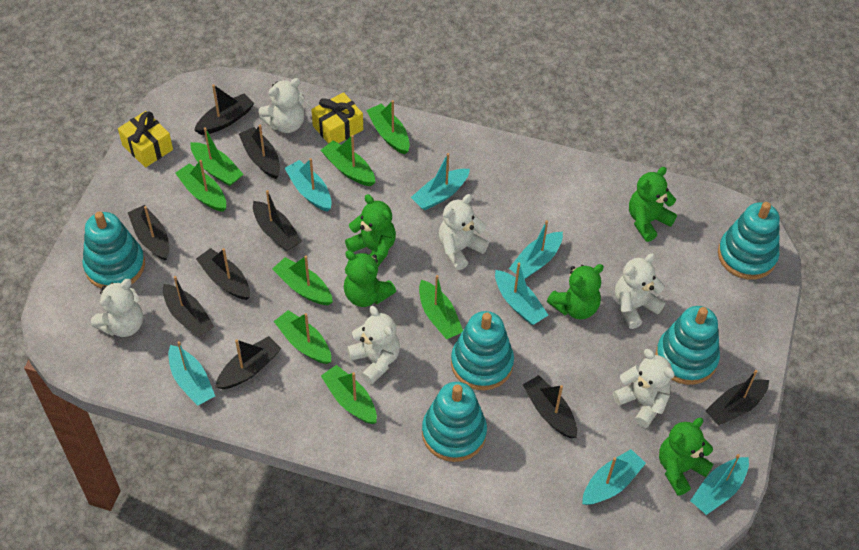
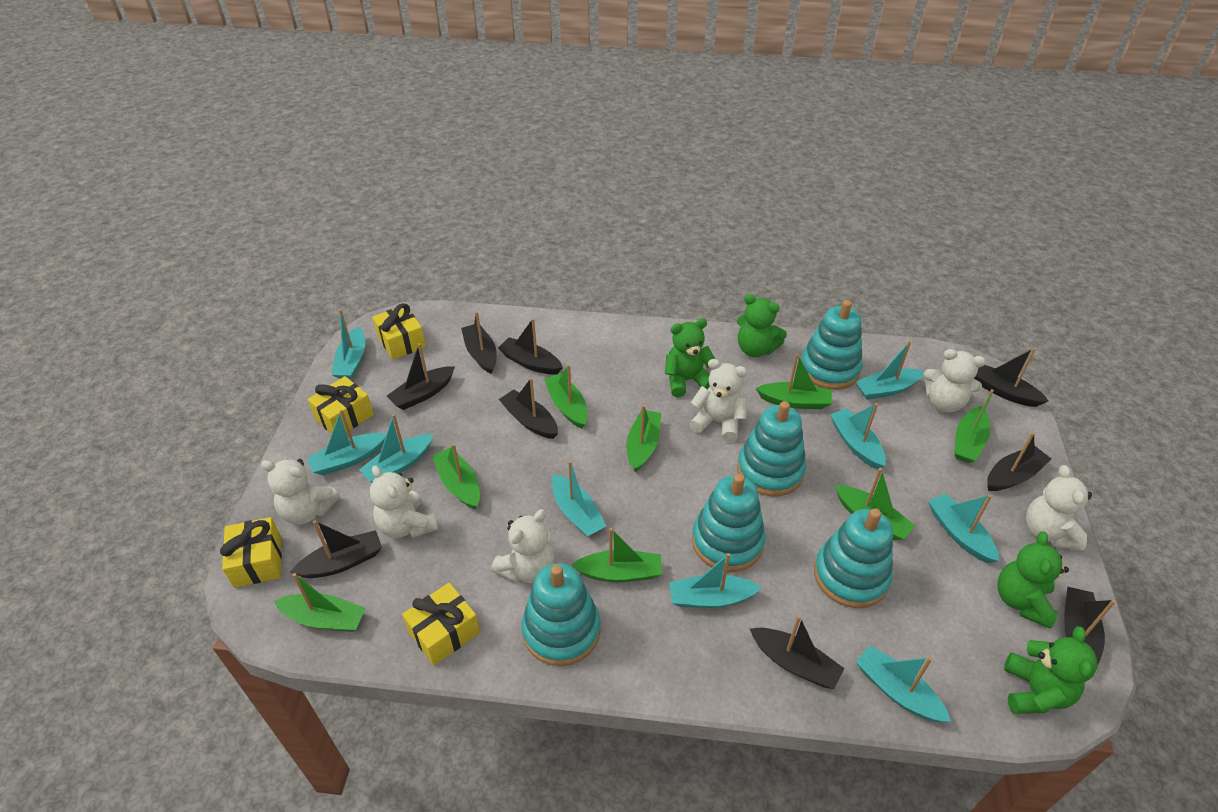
green teddy bear: [344,250,396,307] [345,194,396,266] [547,264,604,320] [629,167,677,242] [659,418,714,496] = 5 -> [665,318,715,397] [737,294,787,357] [997,532,1069,629] [1004,626,1097,714] = 4
turquoise boat: [168,341,215,406] [285,158,332,212] [411,153,470,210] [495,263,548,325] [509,220,563,279] [582,449,646,505] [690,454,749,515] = 7 -> [307,409,386,475] [332,309,365,379] [359,414,433,482] [552,461,606,537] [669,553,762,608] [830,403,886,469] [856,341,924,400] [856,645,951,722] [928,493,999,563] = 9
yellow gift: [118,111,173,168] [311,92,363,144] = 2 -> [220,517,282,588] [308,376,374,434] [372,303,426,360] [402,583,480,665] = 4

